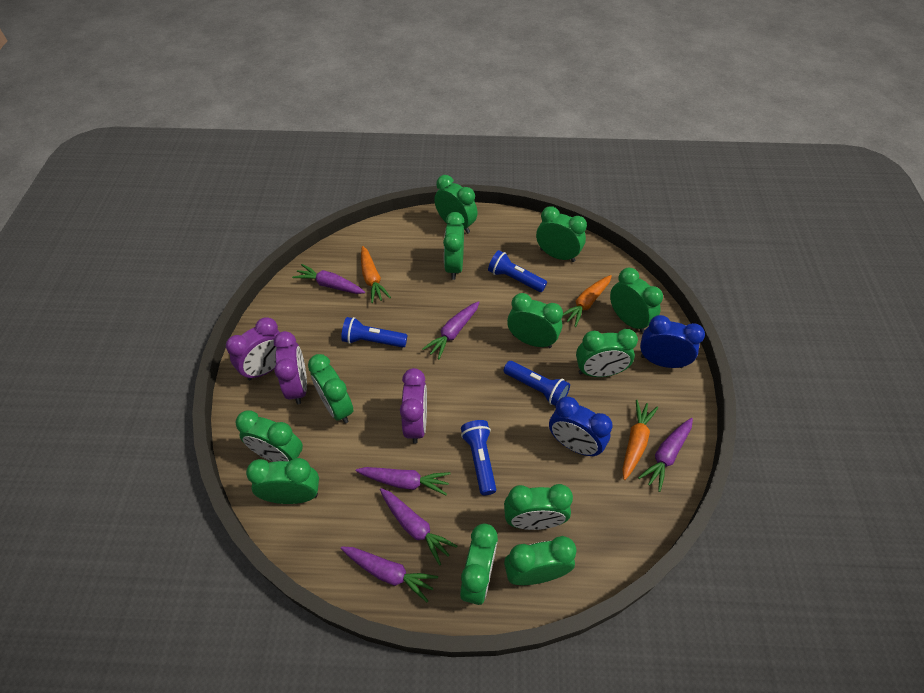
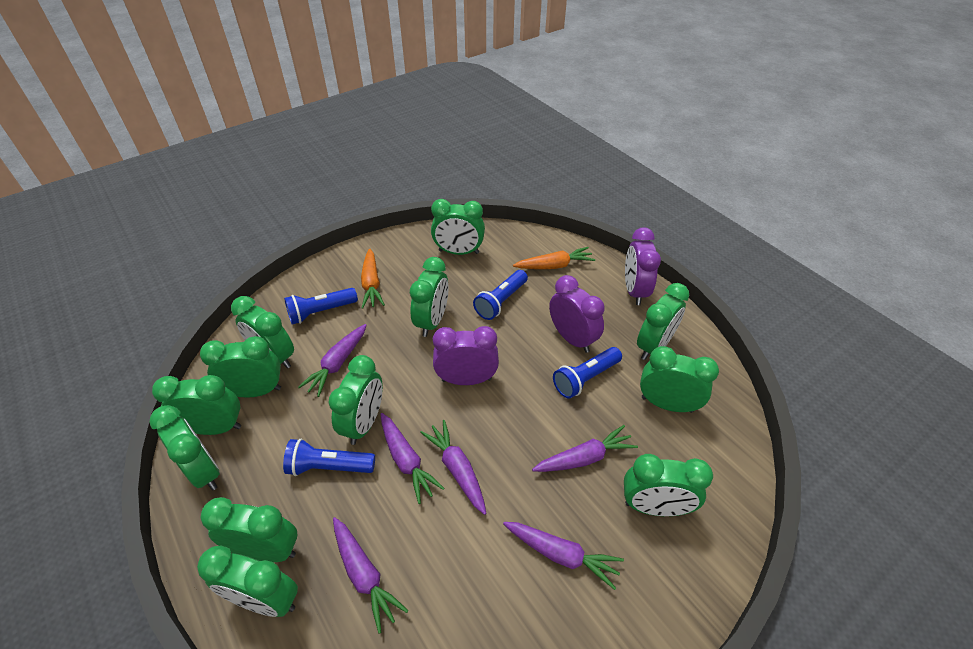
blue clock: [549,396,613,457] [640,315,705,368] = 2 -> none = 0
orange carrot: [361,246,391,303] [563,275,612,327] [622,400,658,480] = 3 -> [361,248,385,309] [513,247,595,269] = 2

